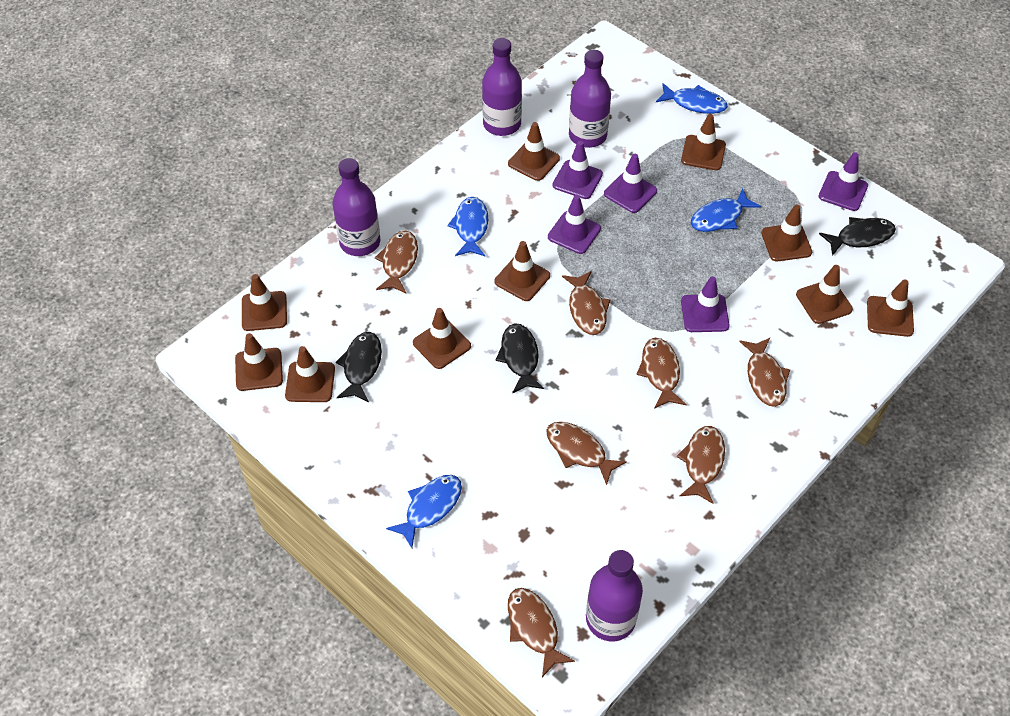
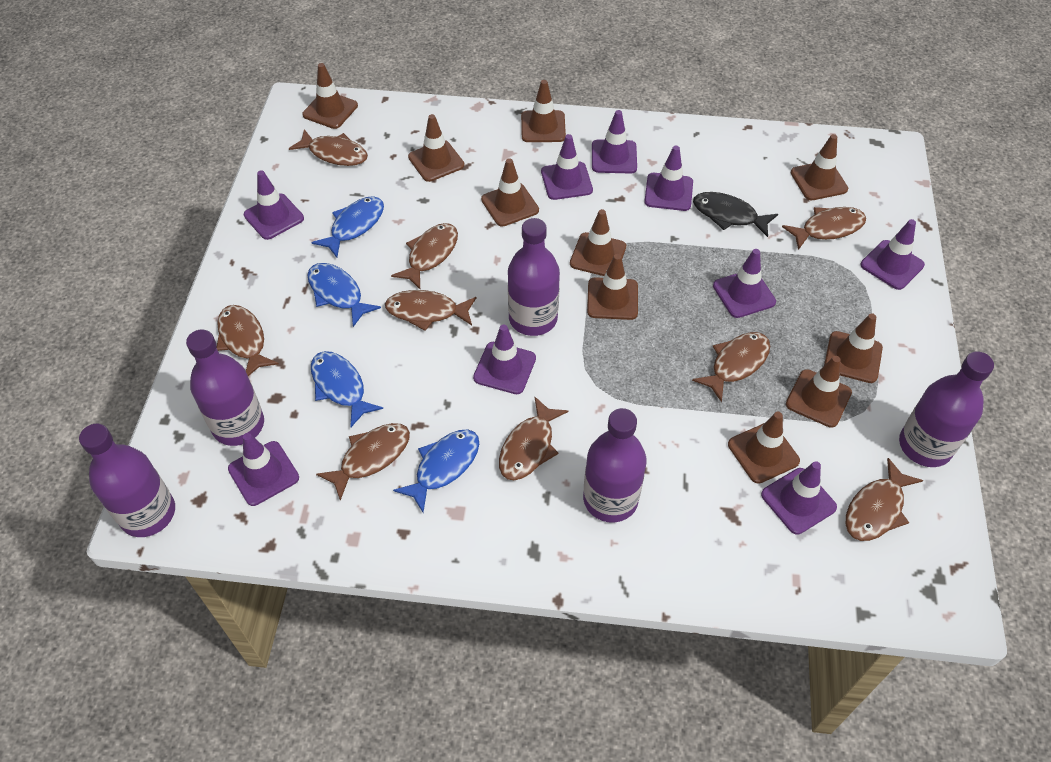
black fish: [336,332,382,402] [496,323,544,394] [819,217,896,256] = 3 -> [693,192,778,237] = 1
brown fish: [375,230,418,293] [508,588,575,677] [546,422,627,485] [562,271,611,335] [637,338,687,409] [677,426,725,504] [739,338,790,407] = 7 -> [216,305,279,376] [289,129,368,166] [316,423,410,501] [385,290,476,331] [391,223,458,289] [499,397,569,480] [692,332,770,402] [782,207,866,250] [846,458,923,541] = 9
purple bottle: [333,158,380,256] [482,38,522,136] [569,50,611,148] [586,550,643,641] = 4 -> [79,424,175,537] [186,329,264,446] [508,218,560,336] [583,408,647,523] [899,351,994,467] = 5
purple traffic cone: [548,195,601,254] [552,141,603,199] [604,154,657,213] [681,276,730,332] [818,152,868,211] = 5 -> [228,433,299,506] [244,170,304,240] [473,325,536,394] [541,134,593,200] [592,110,637,173] [644,146,693,211] [713,249,776,318] [761,461,837,534] [861,219,925,290] = 9

